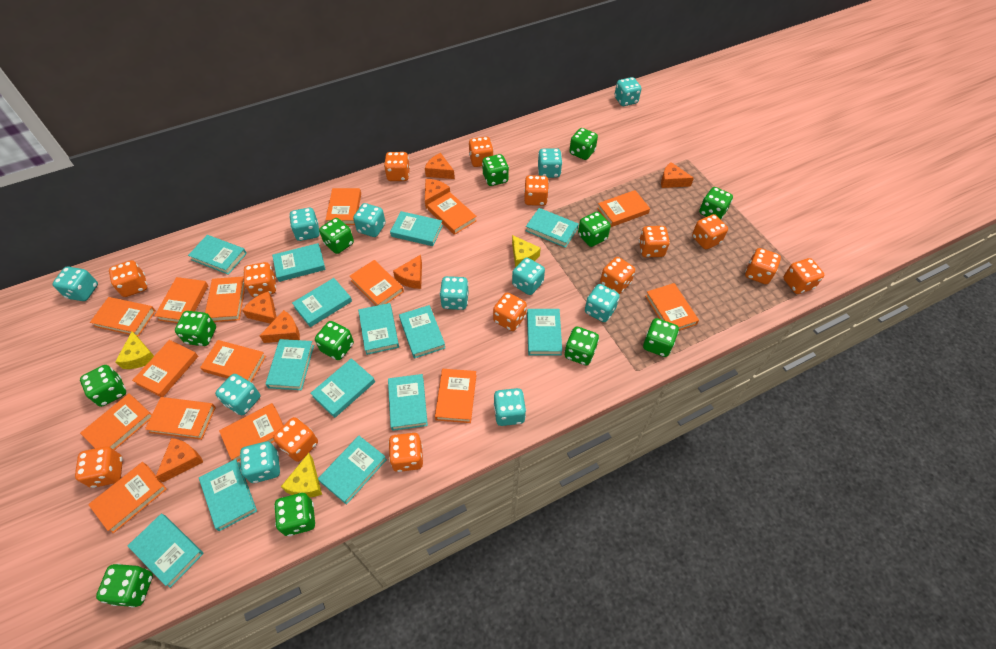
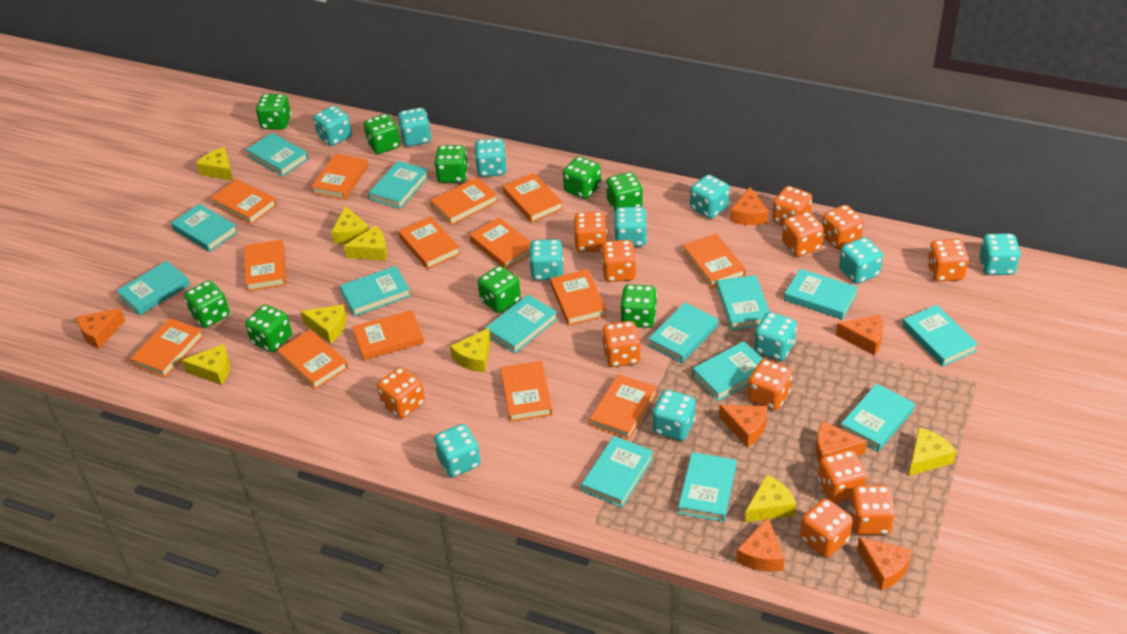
green dice: [80,365,126,407] [96,564,153,608] [175,311,216,346] [274,493,315,536] [315,321,354,360] [319,218,354,254] [482,154,509,186] [565,327,599,365] [569,128,598,160] [578,212,611,247] [643,318,679,357] [699,187,733,219] = 12 -> [184,280,230,328] [245,305,292,352] [256,94,291,130] [364,114,400,154] [434,145,468,183] [478,266,521,313] [563,156,601,199] [606,172,643,212] [620,284,657,328] = 9
orange book: [80,393,152,450] [88,462,167,533] [90,297,156,337] [132,340,198,397] [145,397,216,440] [154,277,208,323] [200,340,266,382] [205,277,245,322] [219,403,283,462] [326,188,361,225] [350,260,404,306] [427,192,477,235] [435,369,476,423] [597,190,650,227] [645,283,699,331] = 15 -> [130,318,204,378] [211,179,277,225] [244,240,286,291] [277,329,348,390] [311,154,368,200] [353,310,424,361] [398,216,460,269] [430,177,498,225] [469,217,531,269] [500,361,553,422] [503,173,563,223] [550,269,607,326] [589,374,657,440] [683,233,746,288] = 14
orange dice: [75,447,123,488] [109,260,147,297] [243,262,276,297] [273,417,318,462] [384,152,410,181] [388,433,423,472] [469,137,494,167] [493,293,527,331] [524,175,549,206] [600,257,635,294] [639,226,670,257] [692,214,728,249] [745,248,781,284] [783,258,824,294] = 14 -> [377,367,425,418] [574,212,607,252] [601,240,636,282] [602,321,641,367] [748,359,792,410] [772,186,812,226] [782,211,824,257] [800,499,853,557] [818,450,867,503] [822,205,864,250] [849,485,896,535] [927,239,969,282] = 12
yellow cheese: [115,331,154,369] [281,453,322,497] [512,235,541,267] = 3 -> [181,344,230,385] [196,147,233,181] [300,304,347,343] [331,206,369,244] [344,226,387,261] [450,328,491,372] [745,474,796,522] [909,427,956,476] = 8

